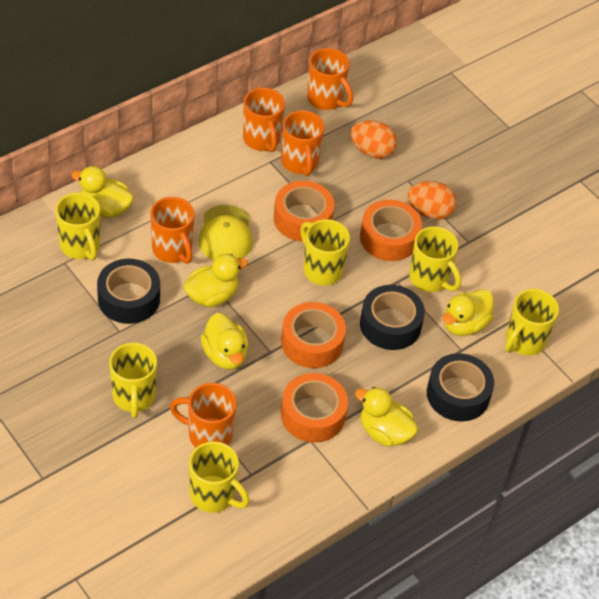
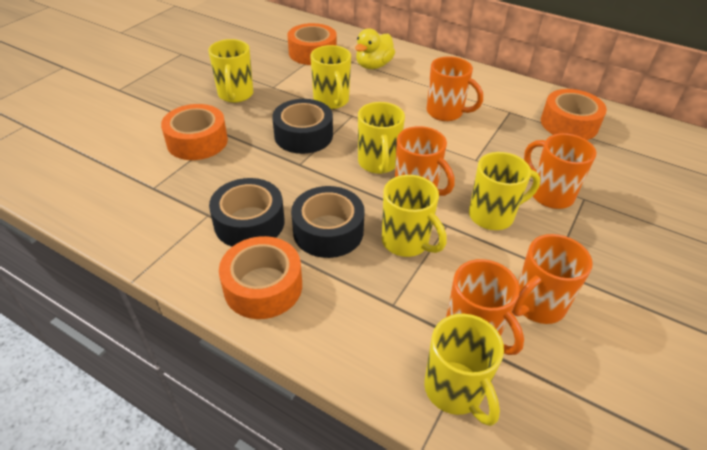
orange egg: [350,120,397,159] [407,181,457,220] = 2 -> none = 0
yellow cap: [198,205,253,260] = 1 -> none = 0
yellow duck: [71,166,134,218] [184,254,248,307] [201,313,248,370] [355,387,418,447] [443,289,494,336] = 5 -> [355,28,395,69] = 1

